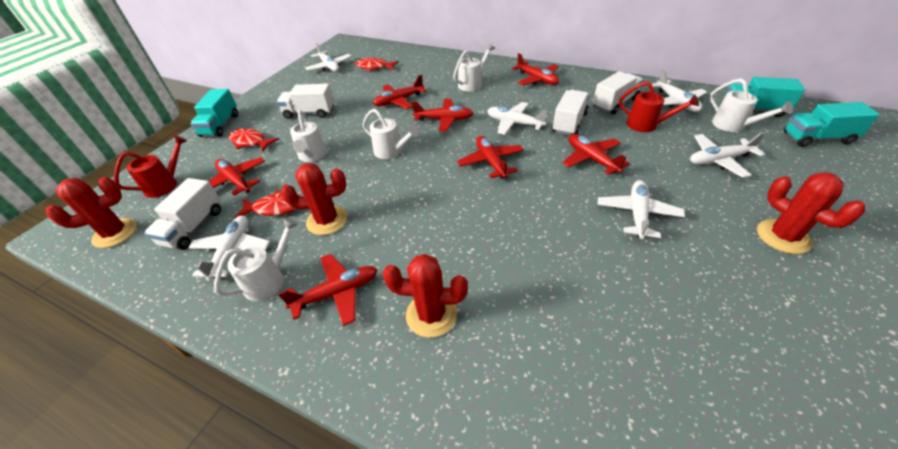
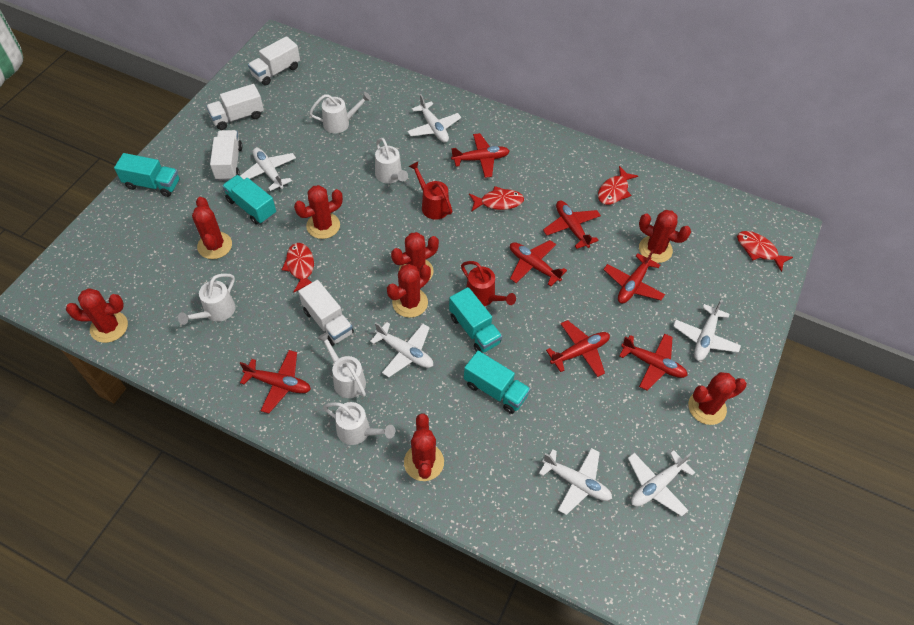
red cactus: [46,177,137,248] [281,163,347,235] [383,254,468,338] [757,172,865,254] = 4 -> [66,288,128,343] [192,197,232,259] [294,185,343,239] [387,264,431,318] [391,232,439,280] [404,413,444,481] [639,210,691,263] [688,372,747,425] = 8
red fish: [228,128,279,151] [235,191,302,218] [355,58,399,71] = 3 -> [282,243,314,292] [469,186,524,212] [598,166,638,205] [737,231,793,272] = 4
turquoise truck: [190,89,238,137] [725,77,805,117] [784,102,880,147] = 3 -> [114,153,179,197] [222,175,276,225] [449,287,502,353] [464,351,530,414] = 4

